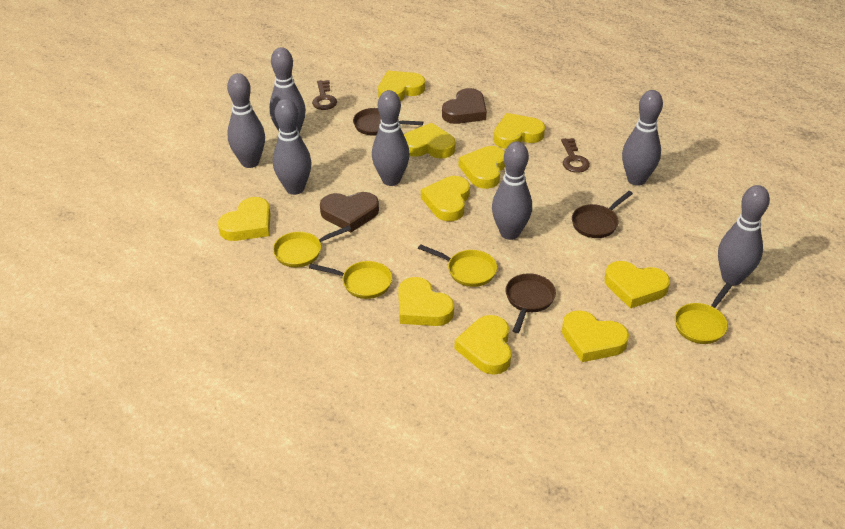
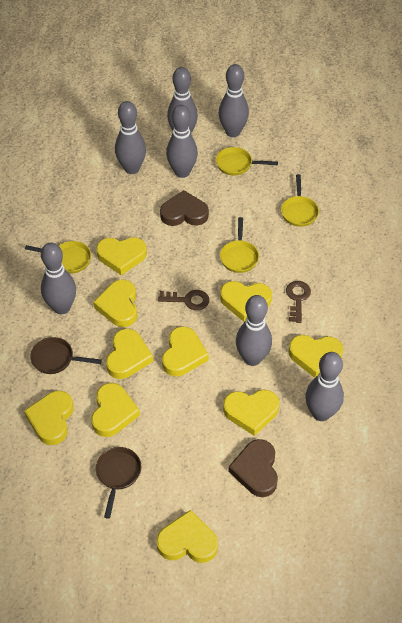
brown pan: [353,108,423,136] [506,273,556,333] [572,191,633,238] = 3 -> [30,337,102,374] [96,447,141,519] = 2

